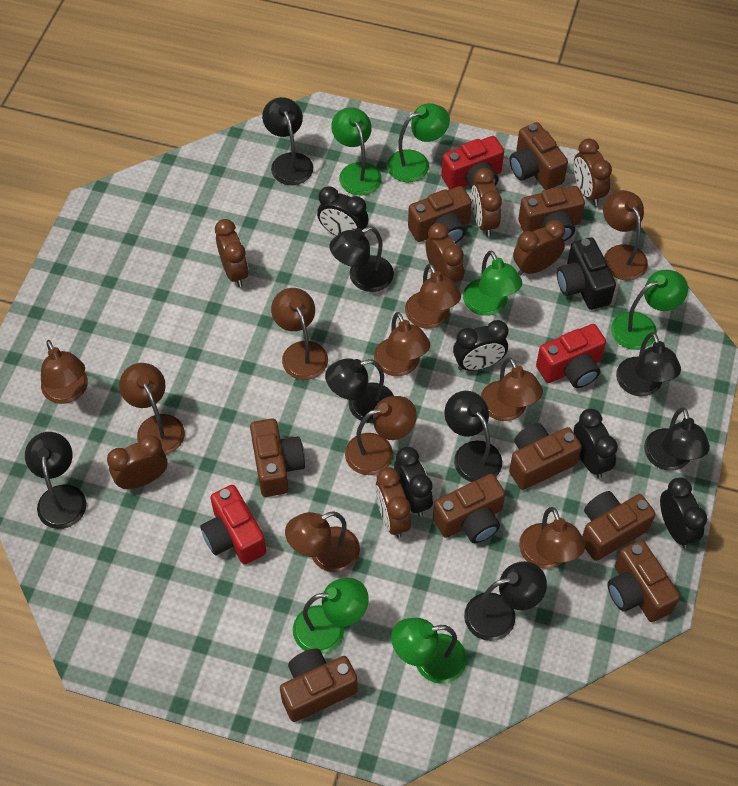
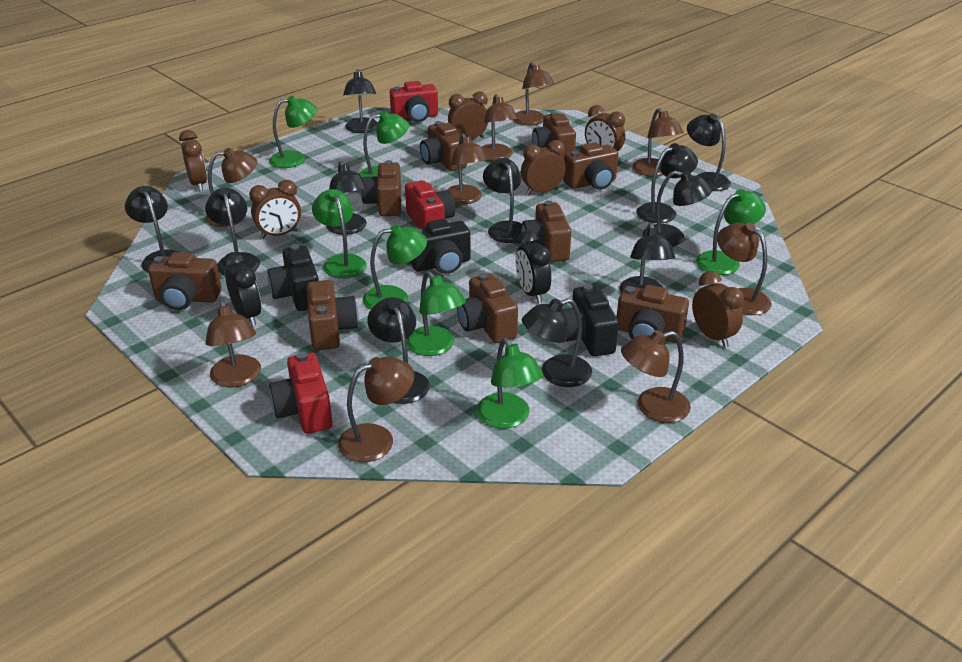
black camera: [557,237,616,310] = 1 -> [267,244,319,311] [410,219,471,274] [561,284,619,356] = 3
black clock: [317,186,368,236] [394,447,433,517] [453,320,508,371] [574,409,618,478] [660,478,707,548] = 5 -> [223,252,261,326] [516,231,551,303] = 2
black lamp: [25,432,86,529] [262,97,313,185] [325,358,394,423] [329,226,394,292] [444,391,502,482] [464,561,547,641] [616,332,681,397] [644,407,710,471] = 8 -> [125,186,178,272] [205,188,260,276] [326,161,368,235] [343,69,378,133] [367,297,430,404] [483,158,522,243] [522,299,592,387] [619,223,675,293] [636,143,698,223] [643,170,712,246] [687,113,731,191] = 11
brown clock: [107,435,167,489] [215,219,249,287] [375,467,411,538] [426,223,464,283] [471,168,502,237] [513,220,565,275] [574,138,612,206] = 7 -> [179,130,207,191] [249,180,301,239] [448,91,488,139] [521,140,566,195] [585,105,625,151] [692,271,744,348] = 6
brown lamp: [41,340,88,404] [119,363,185,455] [271,288,328,380] [285,511,360,572] [345,396,417,475] [374,312,430,376] [405,264,461,329] [481,357,543,421] [519,507,585,569] [603,190,648,280] = 10 -> [205,148,257,227] [205,300,261,387] [338,357,414,462] [447,133,488,205] [482,94,518,161] [513,62,554,125] [621,330,691,423] [632,108,683,176] [717,223,771,315] = 9
green lamp: [293,578,369,654] [331,107,382,195] [387,103,450,182] [391,618,467,684] [463,250,522,316] [611,270,688,350] = 6 -> [269,96,317,168] [312,189,367,279] [358,111,409,177] [363,224,427,310] [406,271,466,356] [477,338,543,429] [696,189,766,275] = 7

